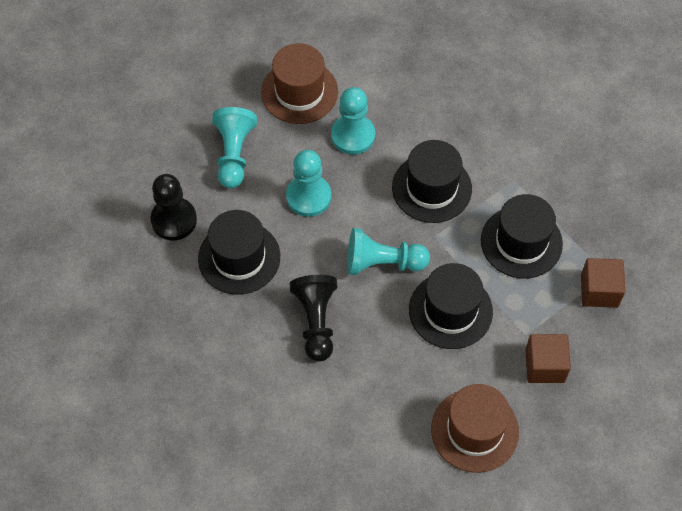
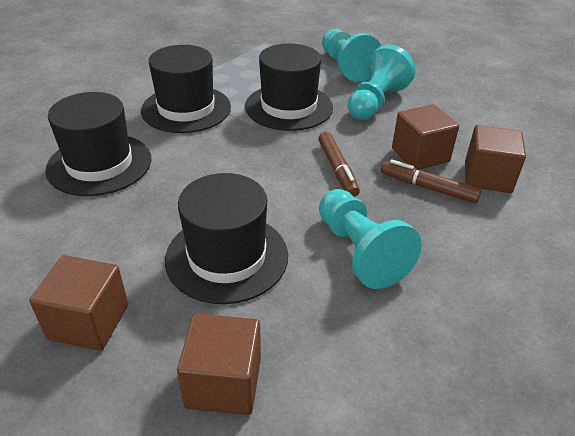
black pawn: [150,174,197,240] [289,275,337,362] = 2 -> none = 0
brown cube: [525,334,571,383] [581,258,625,308] = 2 -> [29,255,128,351] [177,314,261,415] [392,104,459,170] [465,125,526,193] = 4
brown hat: [261,43,338,124] [431,384,519,473] = 2 -> none = 0
brown marker: none = 0 -> [318,132,360,197] [381,159,482,203] = 2
turquoise pawn: [212,107,257,188] [286,150,331,217] [331,87,375,155] [347,228,430,275] = 4 -> [319,189,422,289] [322,29,381,82] [348,45,416,120] = 3

